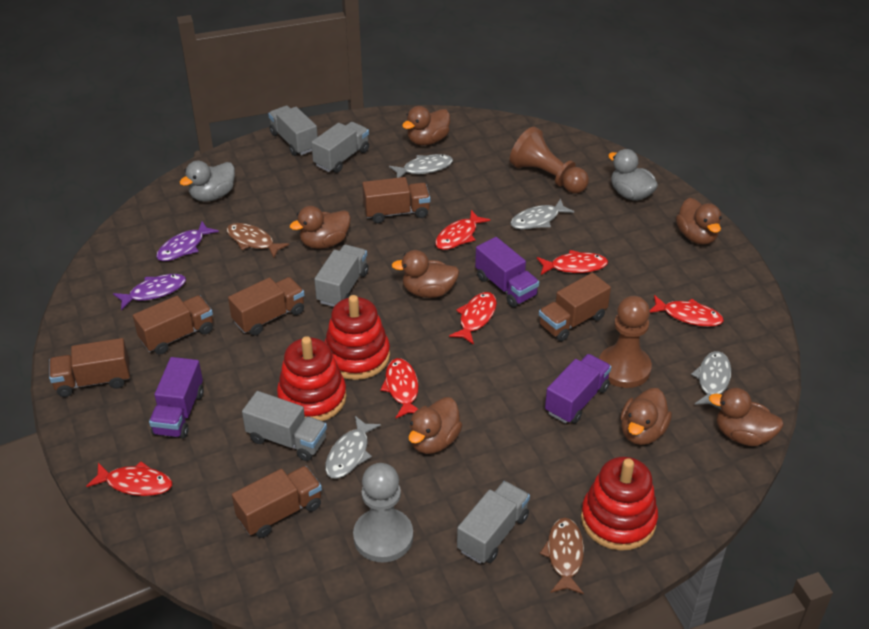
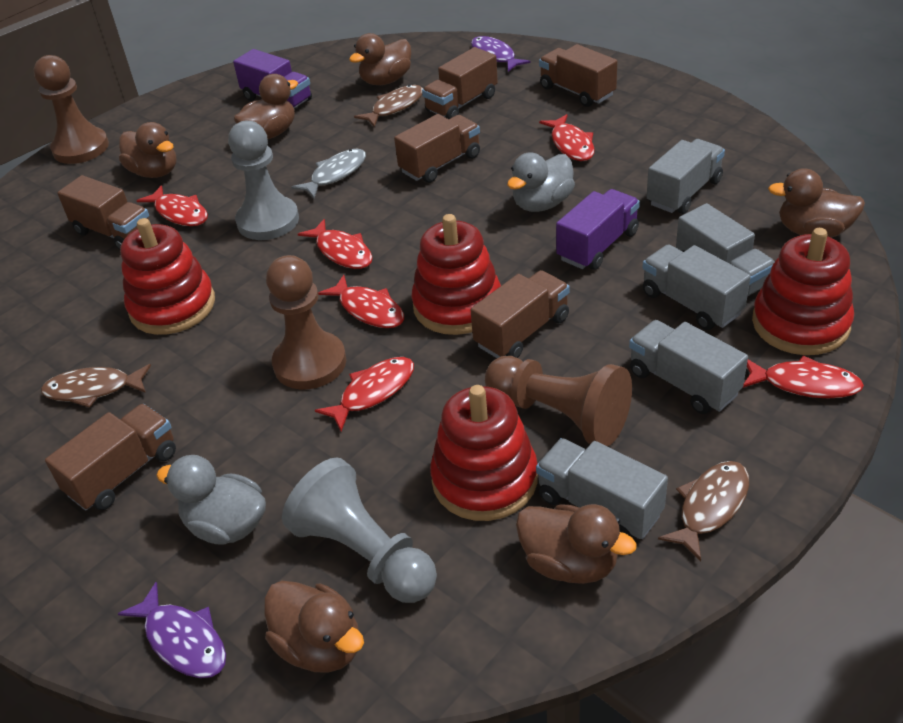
brown duck: [290,206,351,249] [392,250,460,298] [402,106,450,145] [408,397,462,454] [620,388,672,445] [676,198,721,245] [709,388,784,446] = 7 -> [119,122,177,178] [234,74,298,139] [264,581,364,673] [349,33,411,85] [516,504,637,584] [768,168,865,237] = 6
brown fish: [226,223,289,258] [540,518,584,594] = 2 -> [41,364,151,408] [354,85,423,127] [658,461,749,561] = 3
brown pawn: [510,127,589,194] [599,296,652,388] = 2 -> [34,55,109,164] [266,255,346,390] [485,356,632,447] = 3
grey fish: [325,416,381,479] [389,154,453,178] [510,198,574,230] [691,351,731,409] = 4 -> [292,149,366,198] = 1
grey pawn: [353,463,413,562] = 1 -> [228,121,299,240] [282,457,437,603] = 2
purple truck: [149,357,204,439] [475,237,539,307] [545,354,611,424] = 3 -> [233,49,312,108] [556,189,640,270] = 2
red stacking toy: [277,336,347,421] [325,295,390,380] [581,456,658,551] = 3 -> [120,218,215,335] [412,214,501,335] [430,385,538,521] [752,228,854,355] = 4

